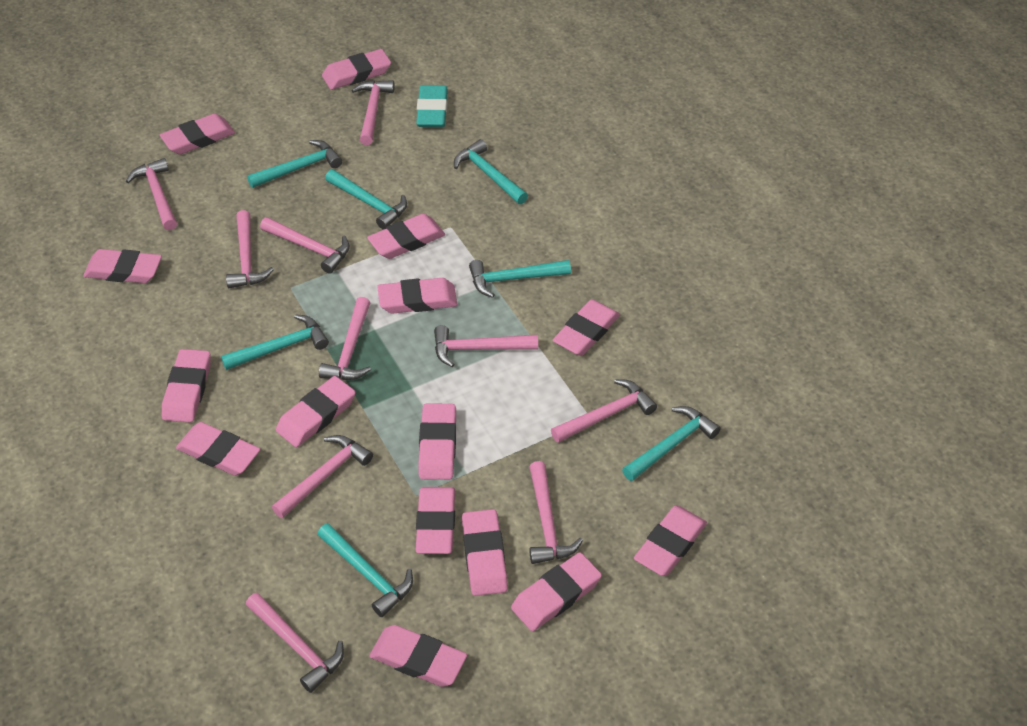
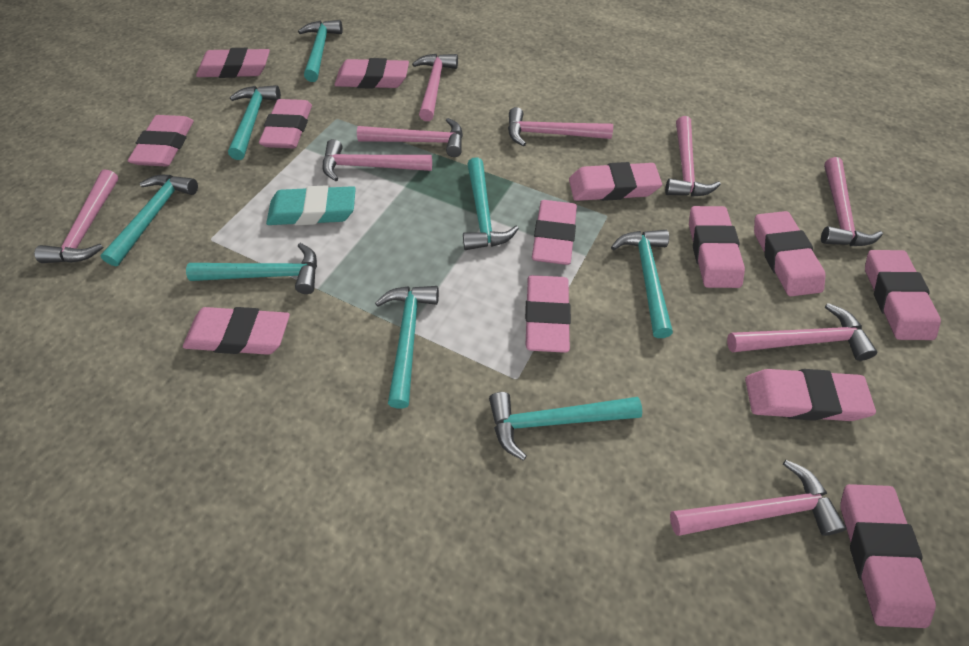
pink eraser: [83,249,162,283] [160,114,235,155] [162,349,211,423] [176,422,260,476] [276,376,356,447] [322,49,391,90] [367,214,445,259] [369,625,467,687] [377,278,458,314] [416,487,455,554] [419,403,456,480] [462,509,508,596] [511,552,602,631] [553,299,620,356] [634,506,707,576] = 15 -> [128,115,194,166] [183,307,290,355] [196,48,270,78] [259,99,312,148] [334,58,409,89] [525,275,571,353] [532,200,577,265] [569,162,662,201] [689,206,745,288] [745,369,876,421] [754,211,826,296] [840,484,936,628] [865,250,941,340] = 13
pink hammer: [126,158,177,230] [226,210,274,288] [246,593,344,693] [260,217,350,274] [272,435,373,518] [319,297,371,380] [352,80,395,145] [434,325,538,367] [529,461,583,564] [551,379,657,443] = 10 -> [34,170,119,263] [323,139,432,181] [357,118,463,157] [412,54,458,121] [508,107,613,146] [665,116,721,197] [670,460,847,536] [727,303,877,361] [821,157,883,246] = 9
turquoise hammer: [221,314,329,370] [247,140,342,188] [317,523,413,617] [325,169,407,230] [454,139,528,204] [469,260,571,298] [622,406,721,481] = 7 -> [100,175,198,267] [186,243,317,294] [228,85,281,160] [298,20,343,82] [375,286,439,409] [463,157,519,250] [489,392,642,460] [611,230,673,338] = 8

